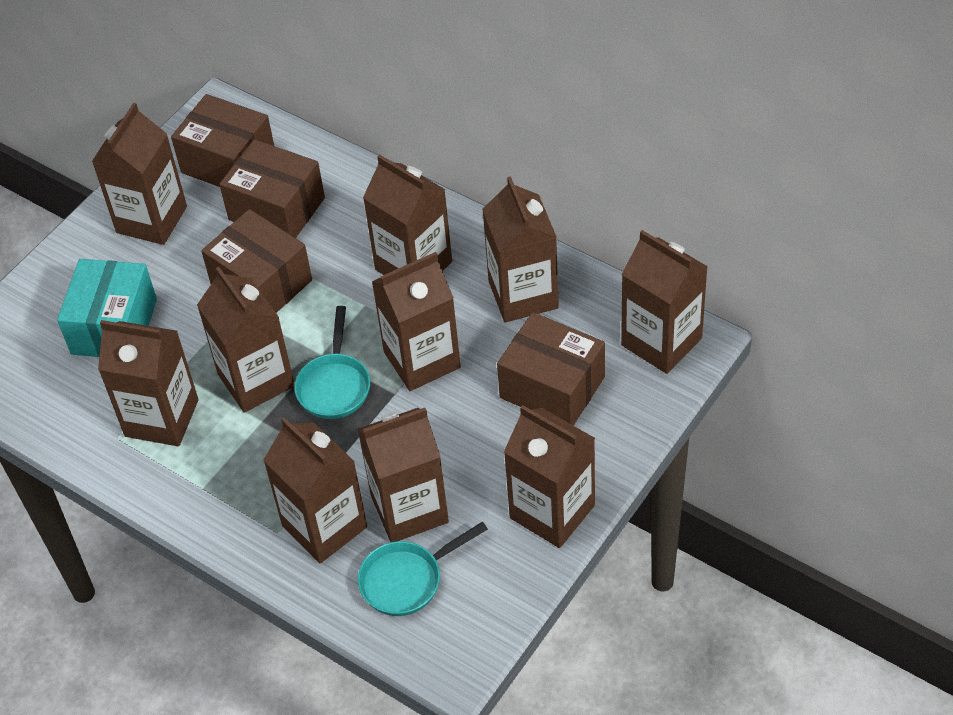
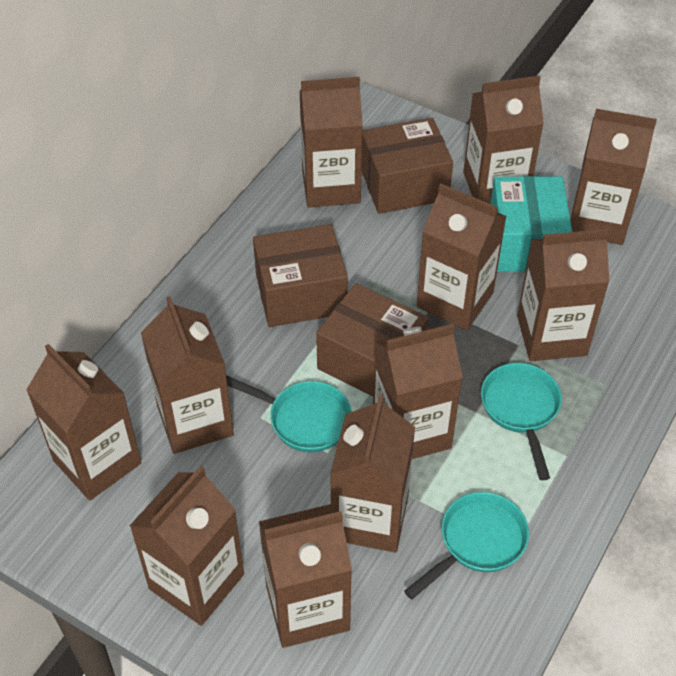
brown box: [171,94,274,187] [201,209,312,313] [219,139,325,238] [497,312,605,426] = 4 -> [253,224,348,327] [316,283,429,397] [361,118,453,214] = 3
brown carton: [92,103,187,245] [98,320,199,446] [197,267,295,413] [263,417,367,563] [358,408,449,542] [363,155,452,275] [372,252,461,391] [482,176,559,322] [504,405,595,548] [621,230,708,374] = 10 -> [26,344,142,500] [130,466,244,626] [141,296,234,454] [259,504,352,648] [299,77,363,207] [330,395,415,552] [373,324,463,459] [417,184,507,330] [463,76,544,204] [517,229,609,361] [570,109,657,245] = 11
turquoise pan: [294,306,370,419] [358,522,488,616] = 2 -> [226,375,352,452] [404,492,529,600] [481,363,562,480] = 3

